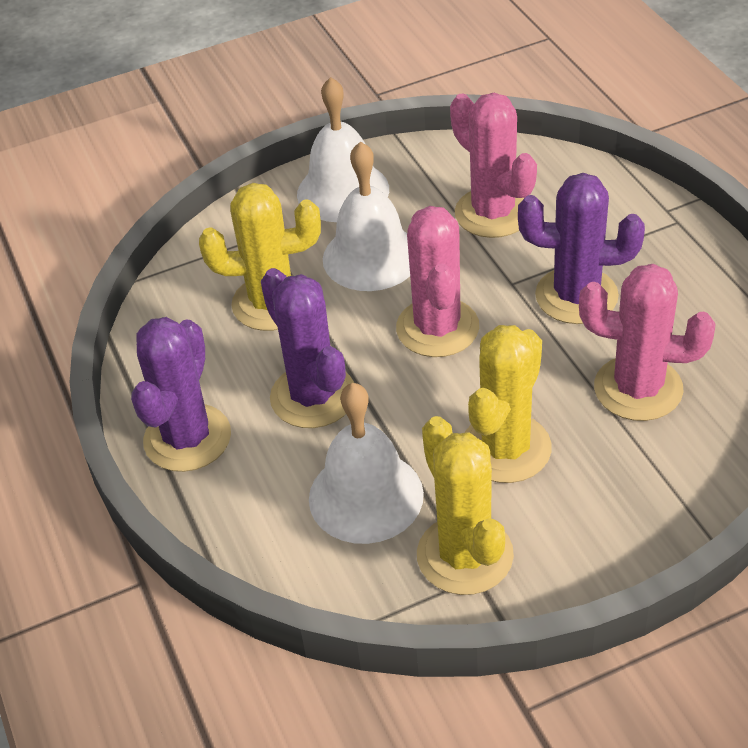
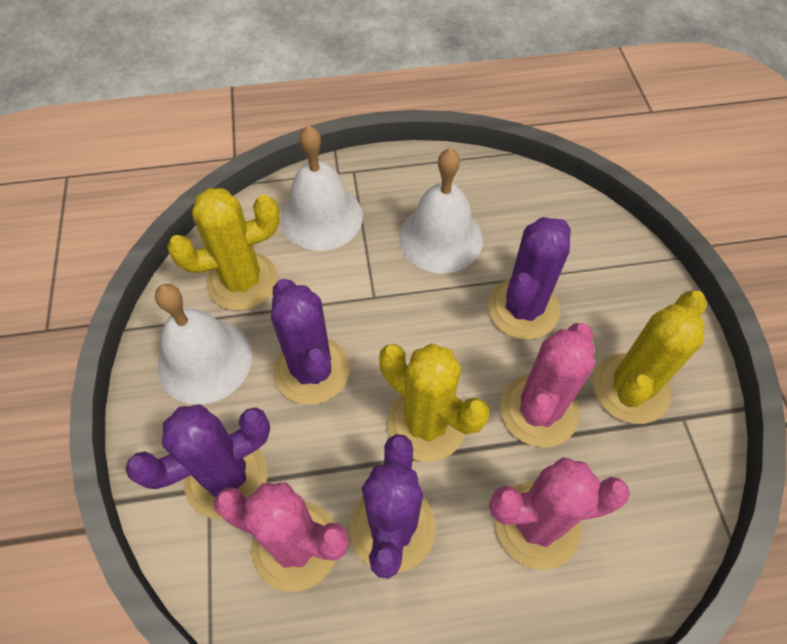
purple cactus: [131,317,231,472] [261,268,354,428] [518,173,645,324] = 3 -> [125,404,270,519] [271,279,350,404] [349,434,436,579] [488,217,571,340] = 4

